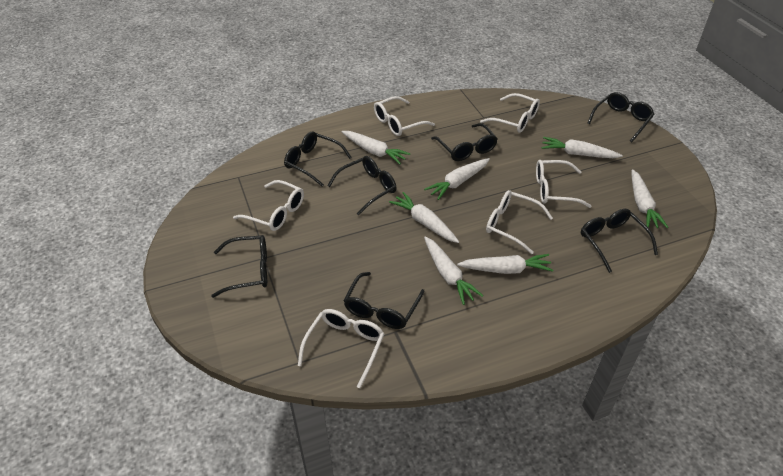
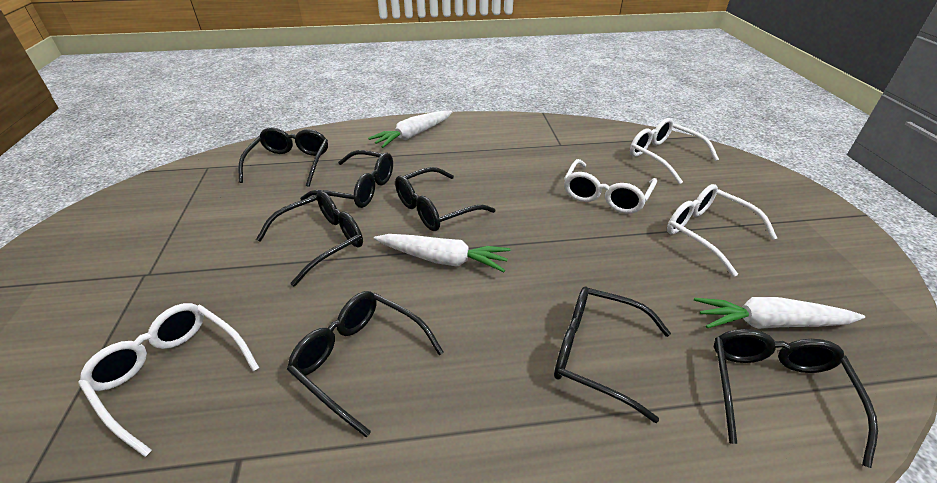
white carrot: [341,131,410,164] [389,192,459,243] [424,158,490,200] [424,236,483,305] [457,254,553,274] [541,137,623,158] [632,169,668,228] = 7 -> [368,111,453,148] [374,234,510,272] [694,297,865,329] = 3
white glasses: [233,180,304,231] [298,309,384,388] [374,96,435,136] [480,93,540,133] [486,190,553,254] [536,160,592,208] = 6 -> [78,303,259,457] [564,159,657,214] [630,118,719,184] [667,184,777,277] = 4

